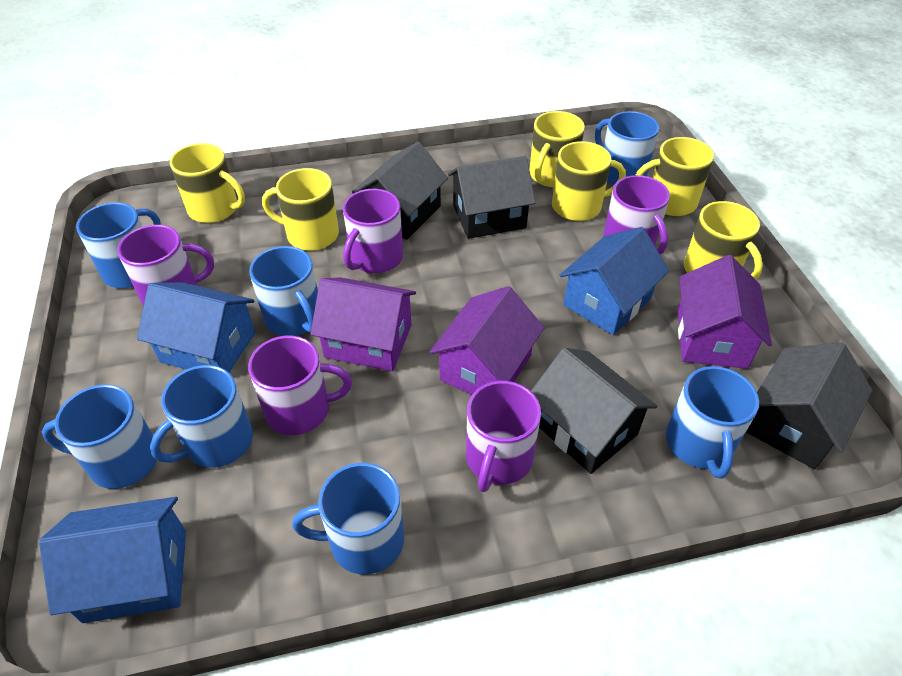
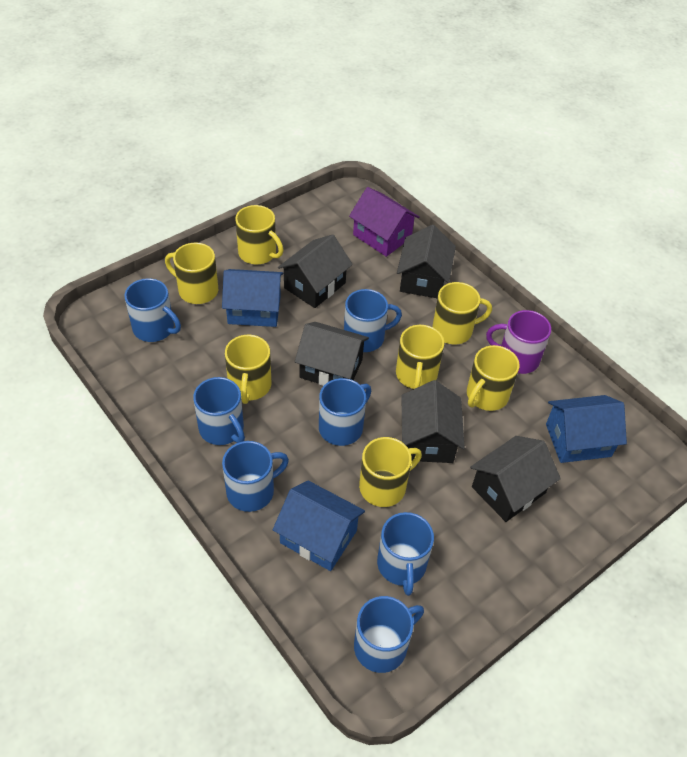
black house: [352,141,448,240] [448,156,536,239] [531,348,657,474] [746,343,872,469] = 4 -> [278,234,353,308] [295,322,369,386] [397,225,456,298] [401,380,465,463] [470,436,561,522] = 5
purple house: [310,277,416,372] [429,286,544,395] [678,255,772,369] = 3 -> [349,187,420,257] = 1
purple mug: [117,225,214,306] [248,336,352,435] [343,189,403,273] [466,381,541,492] [603,175,670,254] = 5 -> [486,310,551,374] = 1
yellow mug: [170,143,245,223] [262,168,339,251] [530,111,585,187] [552,141,626,221] [636,137,714,216] [684,201,763,280] = 6 -> [165,243,218,304] [225,335,271,404] [235,205,284,265] [359,437,422,507] [396,325,444,389] [432,282,492,344] [467,345,519,411] = 7

